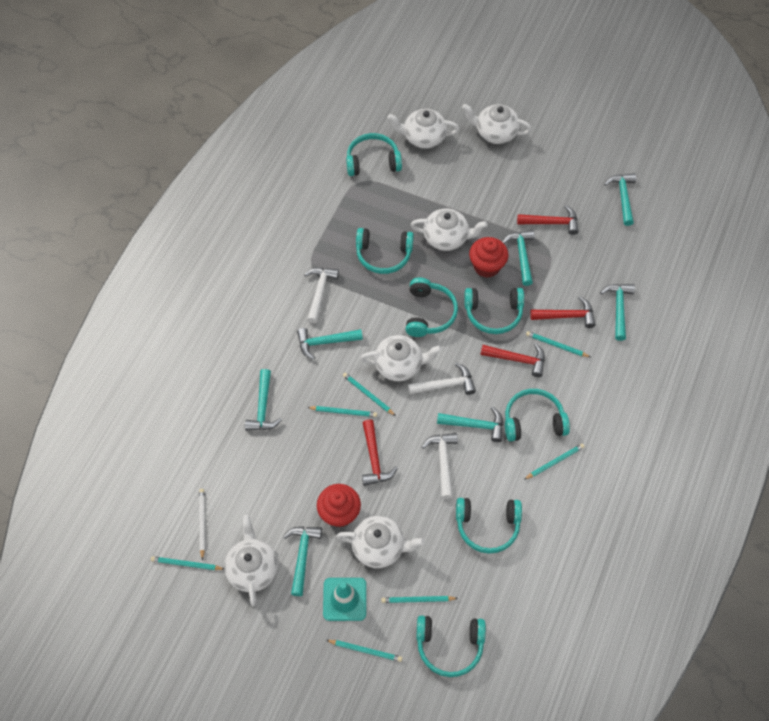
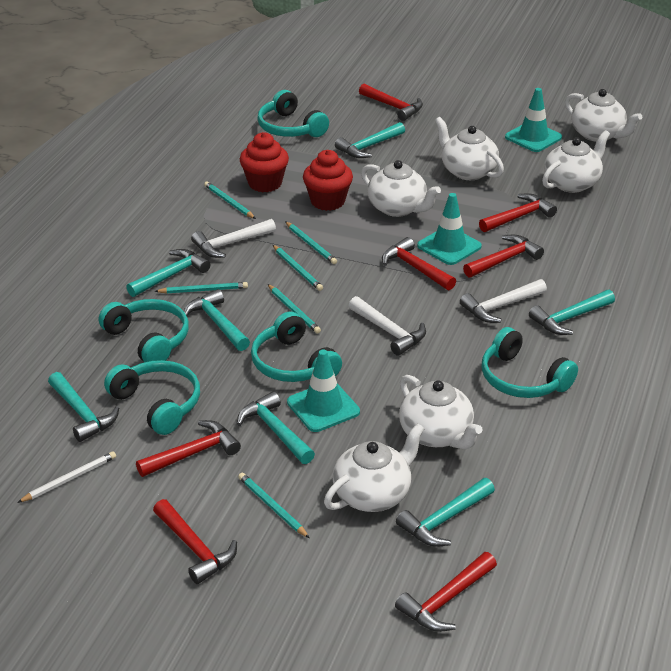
red hammer: [362,419,398,486] [480,343,545,377] [517,205,578,235] [530,296,596,328] = 4 -> [136,420,241,477] [153,499,237,584] [359,84,423,121] [382,237,456,290] [395,552,497,632] [463,235,544,277] [479,193,557,232] = 7
turquoise headphones: [346,133,402,176] [356,228,414,274] [406,278,458,337] [417,615,486,677] [456,498,522,554] [464,288,524,334] [505,389,570,441] = 7 -> [99,299,189,362] [104,360,200,435] [251,312,342,382] [257,90,329,137] [482,327,578,398] = 5
turquoise pencil: [151,556,224,570] [307,406,377,417] [326,640,402,662] [343,373,396,416] [381,596,458,603] [524,444,584,480] [526,331,590,357] = 7 -> [155,282,248,294] [204,181,256,219] [238,473,309,538] [268,284,321,334] [273,245,323,291] [285,221,337,264] = 6
turquoise traffic cone: [323,578,366,621] = 1 -> [287,350,360,432] [417,193,482,265] [505,88,562,152] = 3

